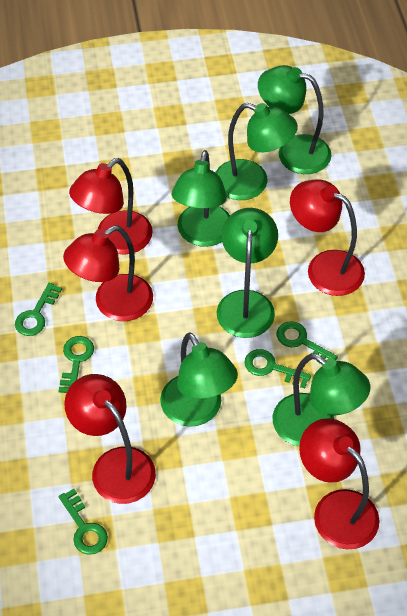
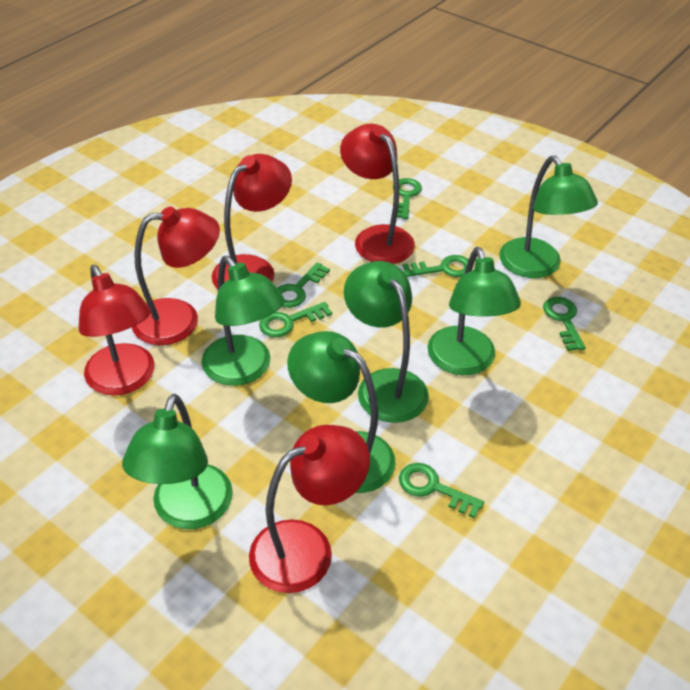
green key: [15,283,62,336] [58,489,108,555] [59,336,94,393] [244,349,311,388] [276,321,338,364] = 5 -> [259,302,332,337] [277,262,330,308] [393,178,422,219] [399,463,484,518] [403,255,469,277] [543,297,586,351] = 6

